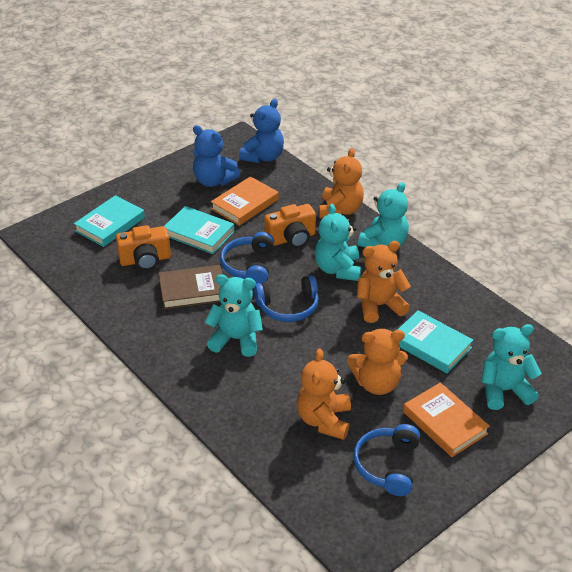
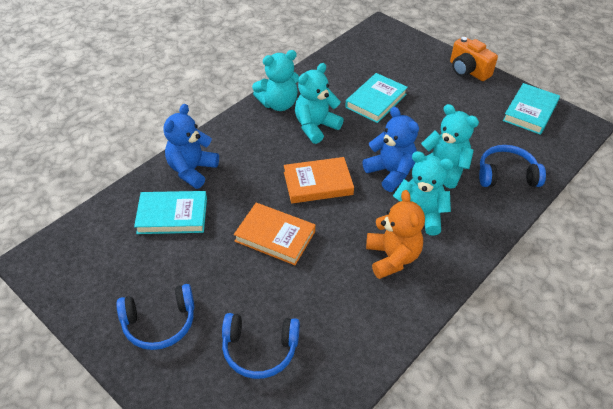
brown book: [159,265,222,309] = 1 -> none = 0
orange camera: [116,225,171,270] [264,204,316,248] = 2 -> [450,37,498,81] = 1
orange teddy bear: [297,349,351,440] [319,148,364,218] [347,329,408,395] [357,241,411,323] = 4 -> [366,190,425,279] = 1

